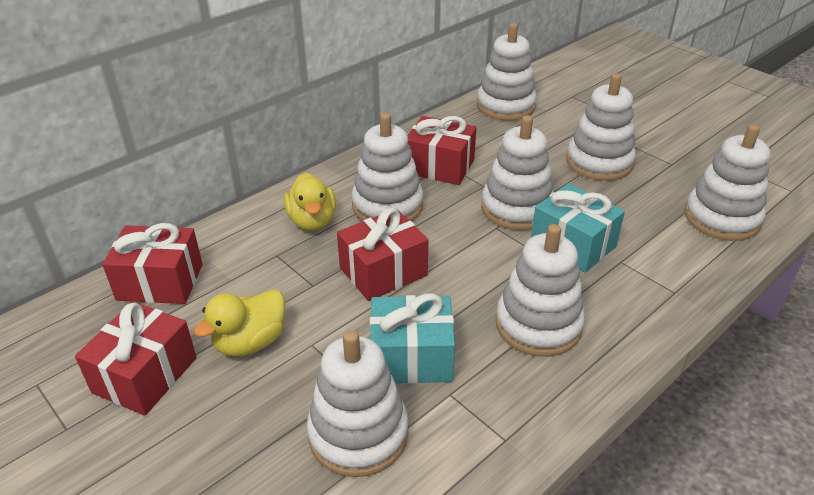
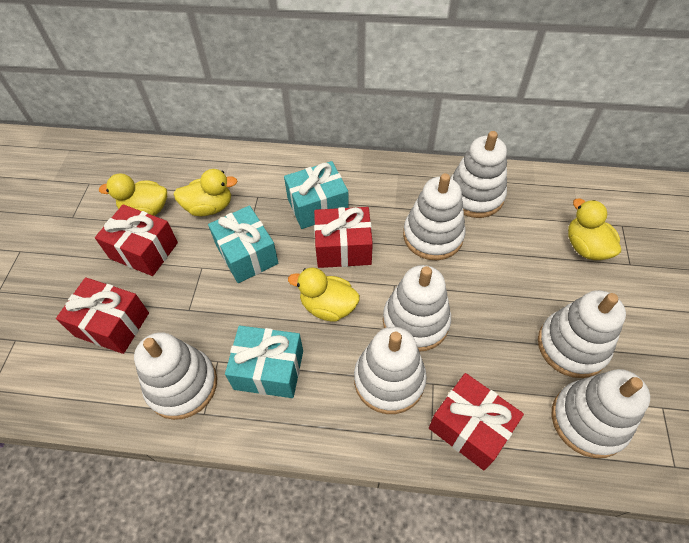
turquoise gift: [370,293,455,384] [531,183,625,272] = 2 -> [208,205,278,283] [225,325,303,398] [284,161,349,229] = 3
yellow duck: [194,289,285,356] [284,173,336,231] = 2 -> [99,173,167,216] [173,169,238,216] [288,268,360,322] [568,198,621,260] = 4

